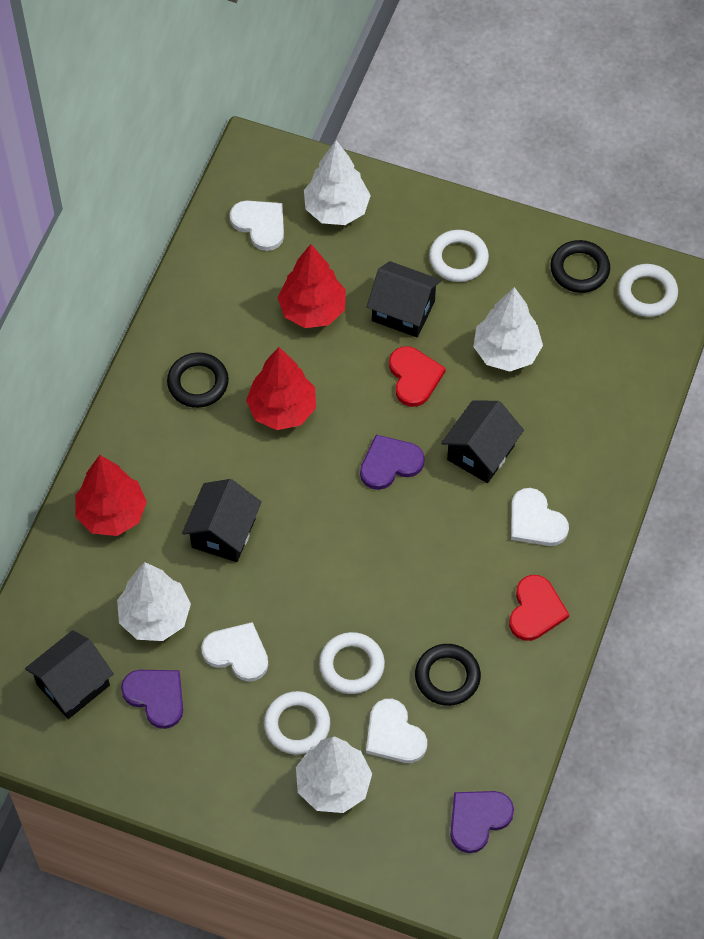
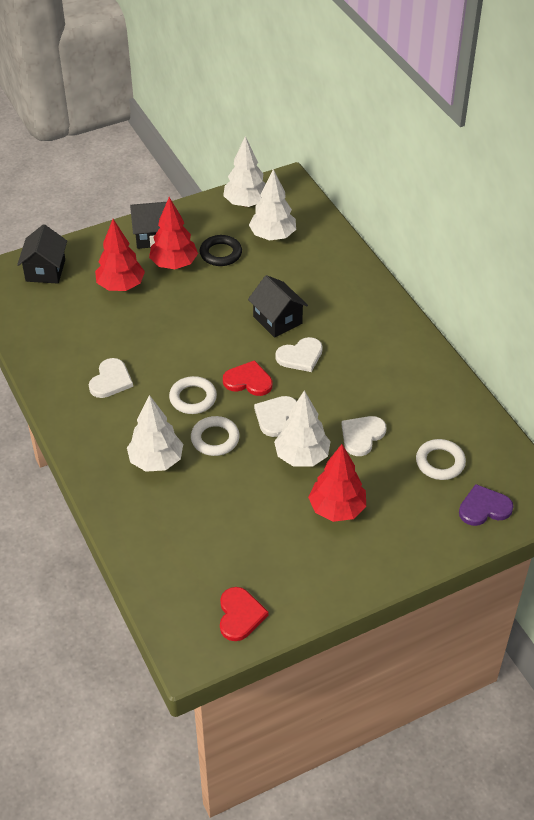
black house: [25,630,114,719] [182,479,262,562] [367,261,441,337] [441,400,524,483] = 4 -> [17,224,67,284] [130,202,167,249] [248,275,308,338] = 3
black ring: [167,352,229,408] [415,644,481,706] [550,240,610,293] = 3 -> [199,235,242,266] = 1
purple heart: [121,670,183,729] [360,435,425,490] [450,791,514,853] = 3 -> [459,484,514,526] = 1
white ring: [264,691,330,755] [319,632,385,694] [429,230,489,282] [618,264,678,317] = 4 -> [169,376,217,414] [191,416,240,456] [416,439,466,480] = 3

